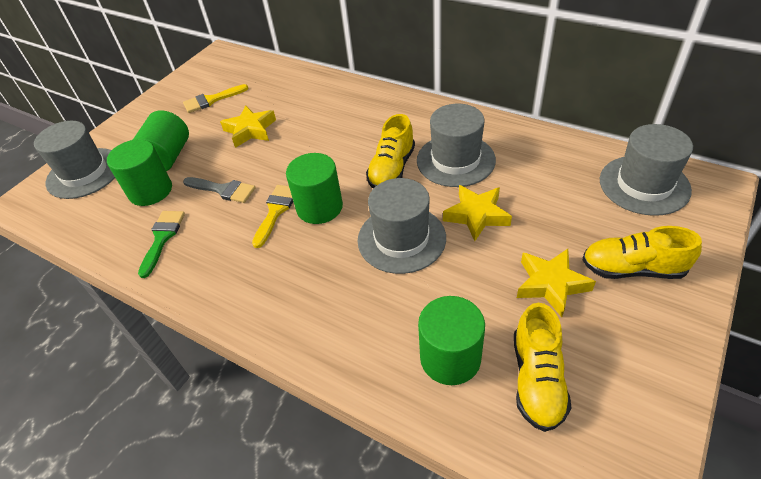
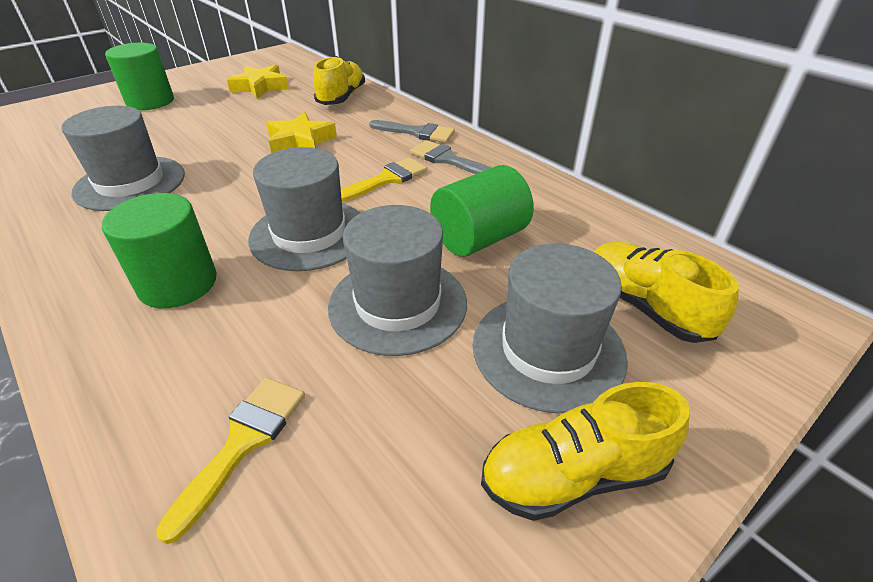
green brush: [138,211,185,278] = 1 -> none = 0
green cylinder: [107,139,172,206] [133,110,189,171] [286,153,343,224] [418,296,485,385] = 4 -> [102,193,217,308] [105,43,174,110] [430,165,534,257] = 3
grey brush: [183,177,256,203] = 1 -> [369,120,455,142] [410,140,492,174] = 2
yellow star: [220,105,276,148] [443,185,512,241] [517,249,596,317] = 3 -> [227,65,289,99] [266,112,337,153] = 2

